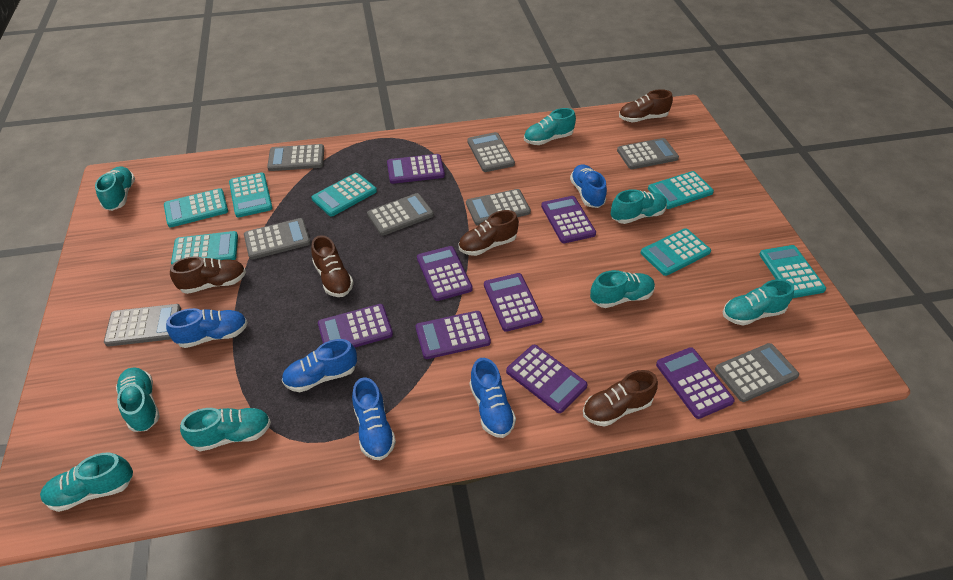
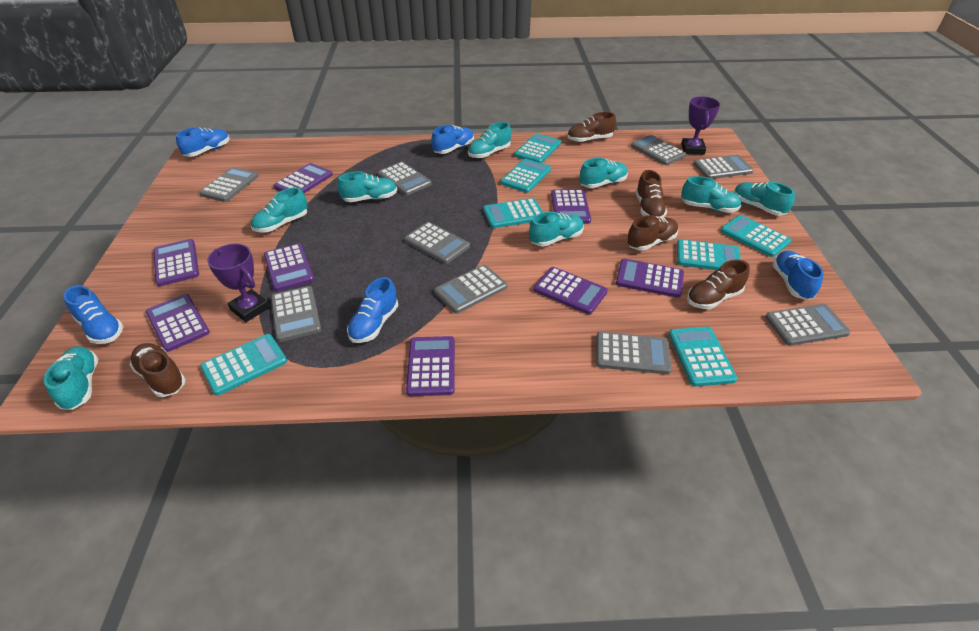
grey calculator: [104,304,181,347] [244,218,311,260] [267,144,324,171] [367,193,434,236] [466,189,531,226] [467,132,515,172] [617,138,679,169] [715,343,799,402] = 8 -> [199,167,259,202] [270,286,321,342] [377,162,432,196] [404,222,470,264] [434,265,507,313] [596,332,672,374] [631,135,686,165] [694,155,754,179] [765,304,851,346] = 9
purple trophy: none = 0 -> [207,244,270,322] [681,96,720,155] = 2

